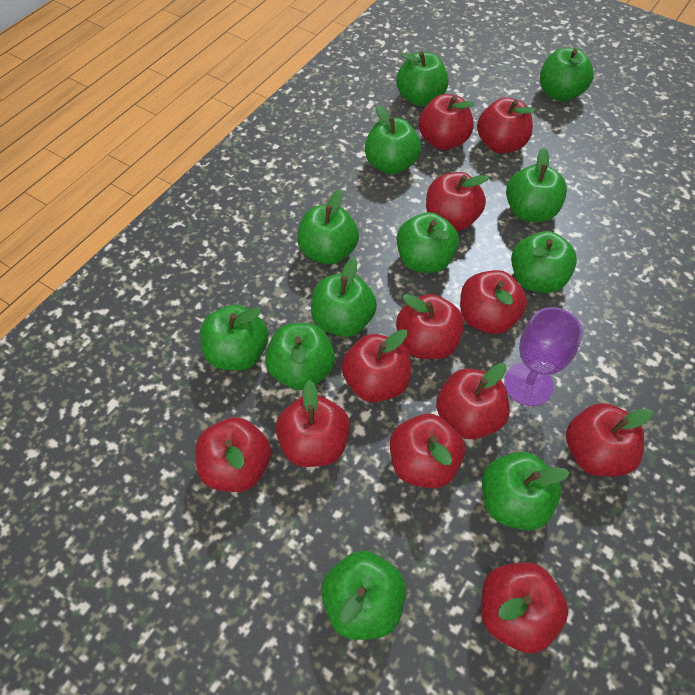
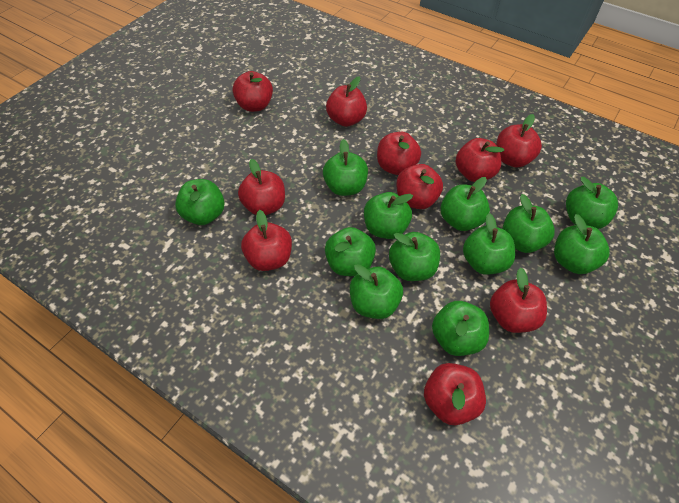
purple goblet: [504,307,583,406] = 1 -> none = 0
red apple: [195,417,271,492] [276,380,350,467] [341,329,411,402] [390,414,465,488] [396,294,464,359] [419,94,475,150] [426,172,489,231] [436,363,510,439] [460,270,527,334] [477,97,535,153] [481,562,568,653] [566,403,653,476] = 12 -> [232,71,273,112] [238,159,285,215] [241,210,292,271] [326,76,367,127] [377,132,421,175] [396,164,443,209] [424,363,486,425] [456,138,504,182] [490,267,547,333] [496,114,542,168] = 10

